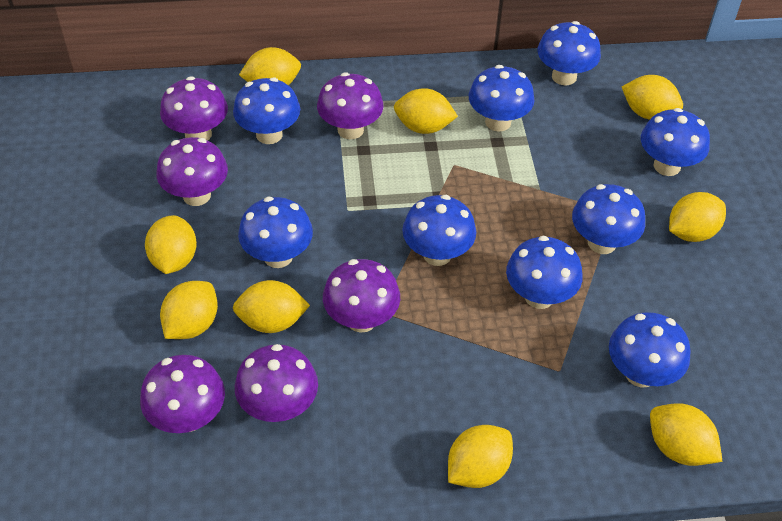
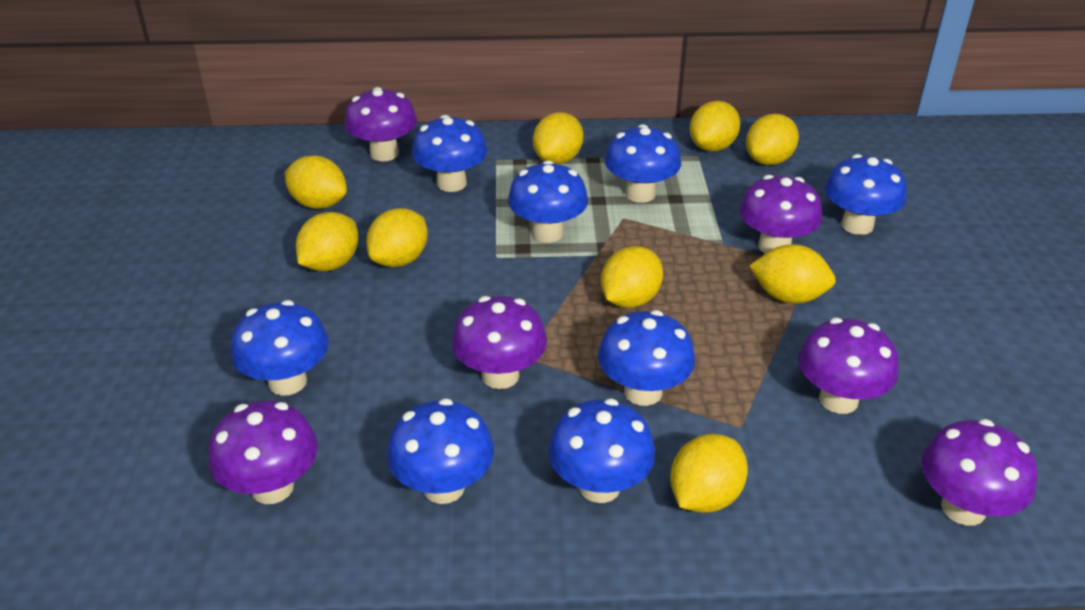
blue mushroom: [233,78,300,144] [238,197,313,268] [402,195,476,266] [469,65,534,132] [506,236,583,309] [538,21,601,85] [572,184,645,254] [609,312,691,387] [641,108,710,176] = 9 -> [231,300,329,396] [387,398,494,504] [412,115,488,192] [508,160,588,243] [548,399,655,503] [598,310,695,406] [605,124,681,203] [825,154,907,235] = 8

